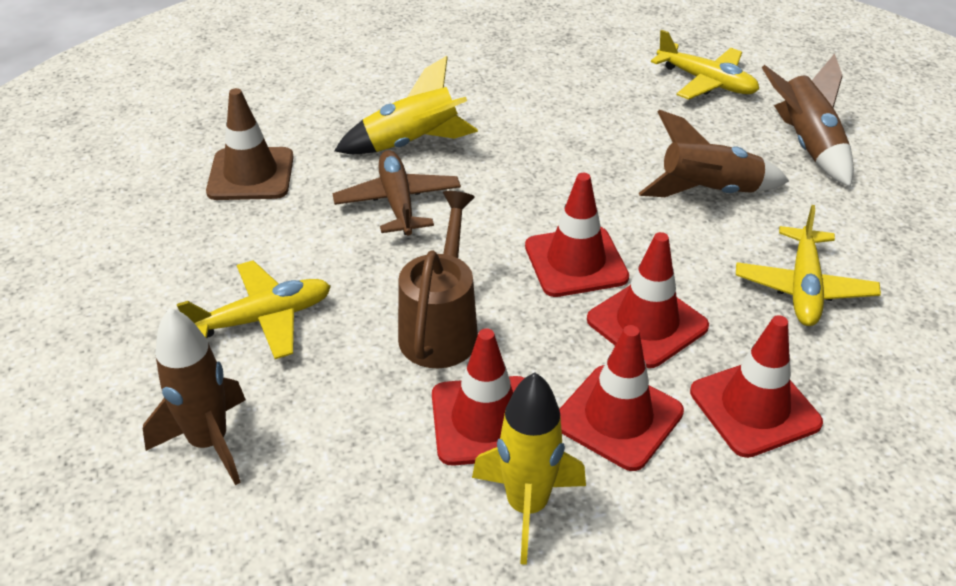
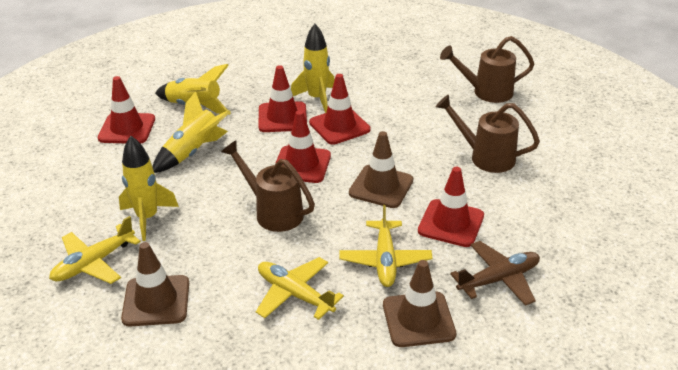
brown rocket: [143,308,246,485] [639,110,789,197] [762,53,854,187] = 3 -> none = 0
brown traffic cone: [206,88,294,200] = 1 -> [121,242,189,327] [349,131,413,208] [383,260,456,347] = 3
brown watering can: [398,191,478,368] = 1 -> [221,140,315,232] [436,95,540,173] [440,36,534,103] = 3
yellow rocket: [334,56,478,154] [472,372,586,565] = 2 -> [119,136,179,241] [153,91,230,173] [155,64,231,115] [291,24,335,113] = 4

